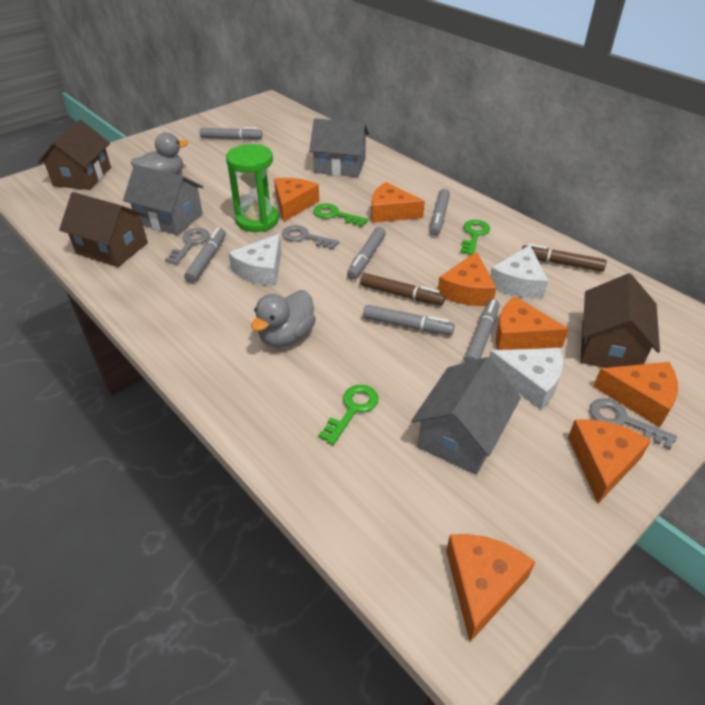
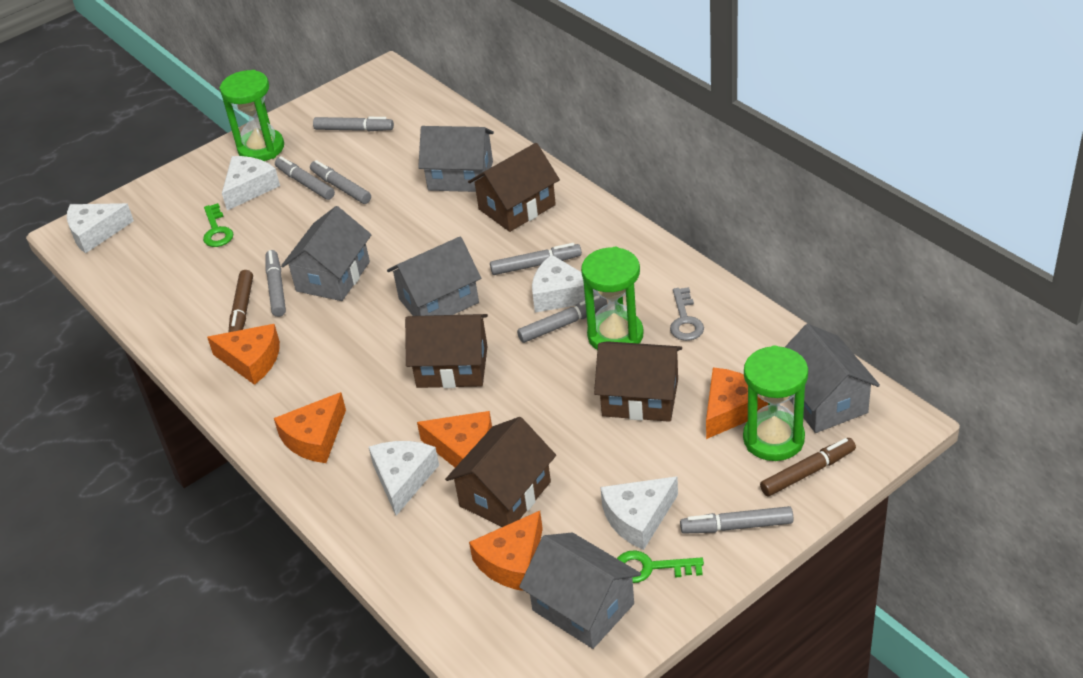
brown house: [38,120,111,190] [59,192,148,267] [580,273,660,368] = 3 -> [405,314,488,388] [445,417,556,527] [468,143,560,232] [594,341,682,422] = 4
green hourglass: [226,144,279,232] = 1 -> [220,70,284,161] [581,247,644,350] [743,345,808,461] = 3
green key: [313,204,368,227] [318,385,379,445] [460,220,490,255] = 3 -> [203,203,234,247] [617,550,704,583] = 2
grey duck: [131,132,188,175] [251,290,316,347] = 2 -> none = 0
grey house: [123,165,203,235] [309,118,369,177] [412,357,521,475] = 3 -> [281,206,372,301] [387,236,481,316] [418,126,494,192] [519,533,641,649] [785,324,880,433] = 5
grey key: [165,228,210,265] [282,225,339,250] [589,398,677,450] = 3 -> [670,287,704,341] = 1
grey marker: [184,228,226,283] [200,127,262,140] [347,227,386,279] [363,305,455,335] [430,189,450,236] [464,299,499,363] = 6 -> [266,250,286,317] [275,156,335,200] [310,160,371,204] [313,117,394,131] [490,243,582,275] [517,295,607,343] [680,506,793,534] = 7
orange cheese: [274,178,319,222] [371,182,425,223] [438,251,496,306] [446,534,535,642] [496,296,569,350] [568,419,651,503] [593,362,678,427] = 7 -> [207,324,280,385] [274,392,346,463] [417,411,492,467] [469,511,543,591] [706,367,768,439] = 5
white cheese: [228,234,282,286] [489,348,563,410] [490,245,548,299] = 3 -> [67,203,134,253] [222,156,280,211] [369,441,439,516] [532,255,600,313] [600,476,678,550] = 5

